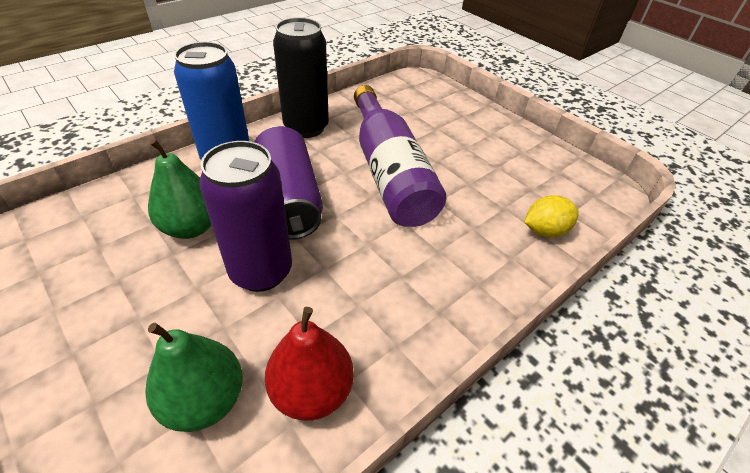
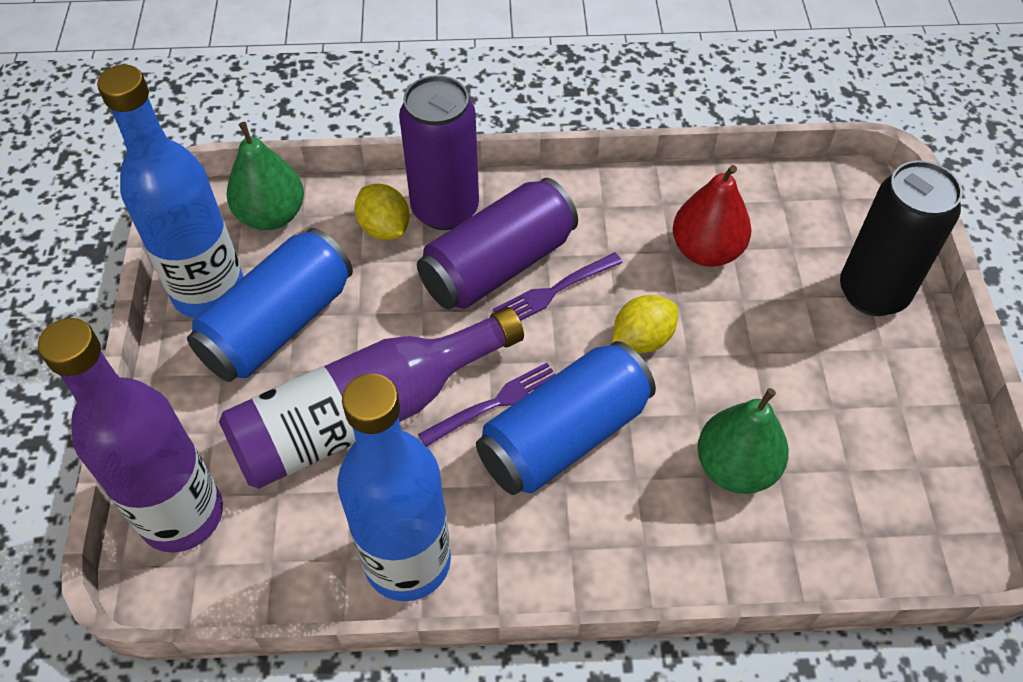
blue bottle: none = 0 -> [97,65,244,318] [337,374,451,601] = 2
blue can: [174,42,249,160] = 1 -> [187,228,353,382] [476,341,656,495] = 2
purple bottle: [354,85,446,227] = 1 -> [38,318,223,553] [219,307,524,489] = 2
purple fork: none = 0 -> [418,363,556,447] [493,252,623,321] = 2
yellow lemon: [524,195,579,238] = 1 -> [355,184,409,240] [612,295,678,353] = 2

